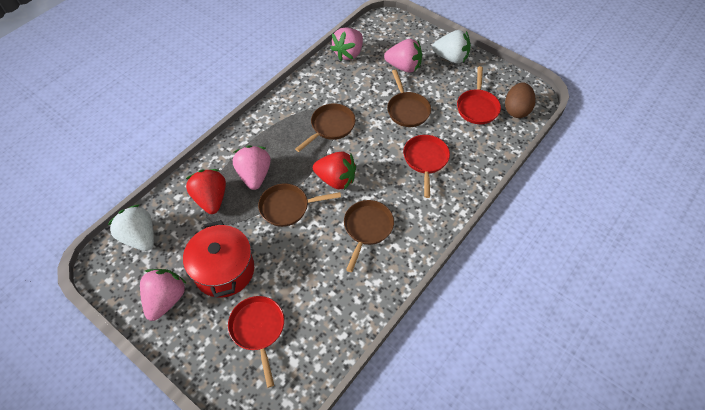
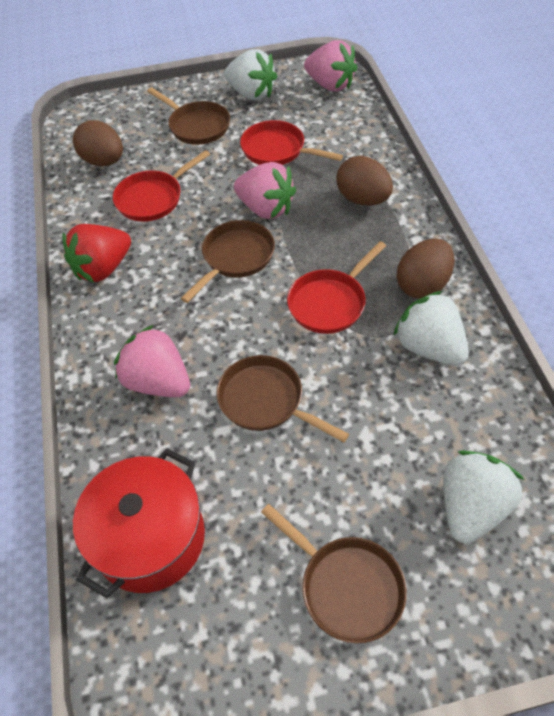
brown egg: [505,82,536,118] = 1 -> [73,120,123,166] [336,156,393,206] [397,239,454,299] = 3
pink strawberry: [140,269,187,321] [233,146,271,190] [330,27,363,61] [384,39,422,73] = 4 -> [114,325,190,397] [234,162,296,219] [304,40,357,92] = 3
red strawberry: [186,169,226,214] [313,152,356,190] = 2 -> [62,224,131,283] = 1
white strawberry: [108,204,154,251] [432,30,471,63] = 2 -> [224,49,277,100] [393,291,469,366] [443,450,525,544] = 3

